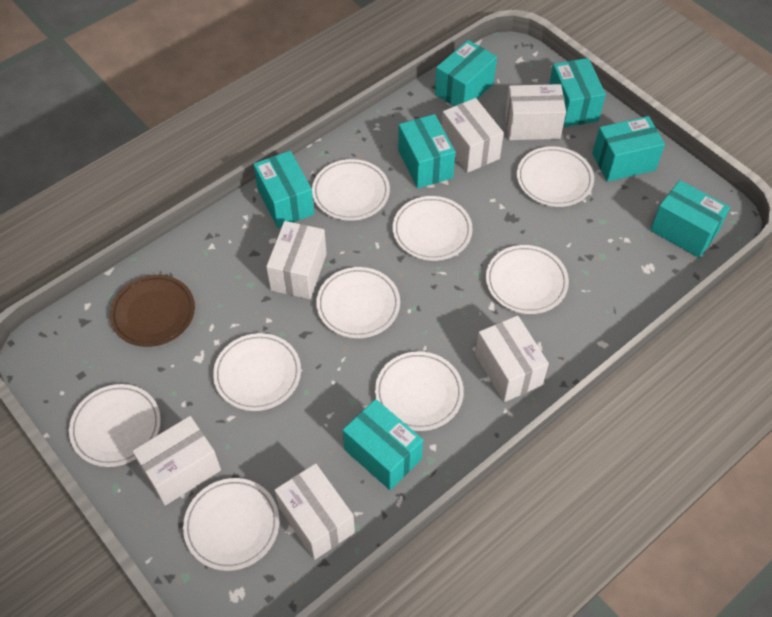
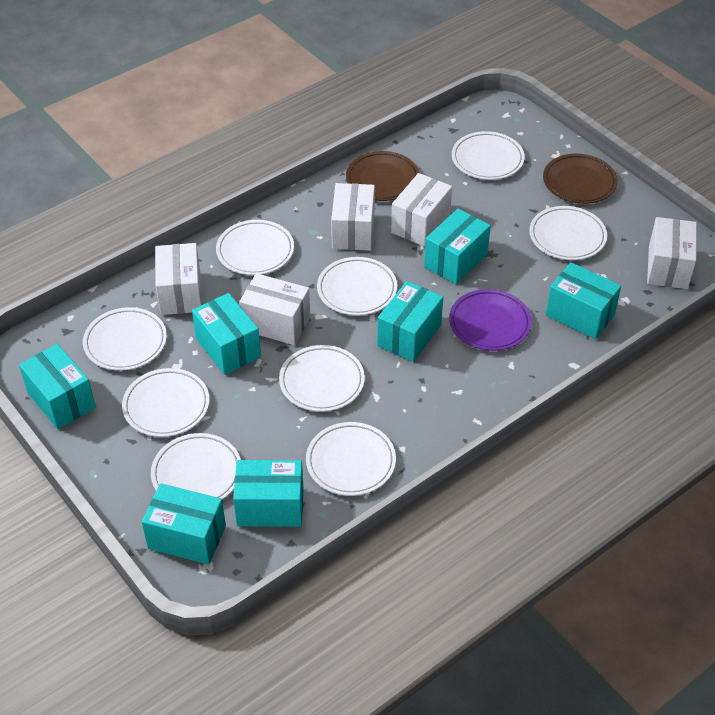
brown plate: [110,275,195,347] = 1 -> [346,151,419,201] [543,154,618,204] = 2
purple plate: none = 0 -> [449,289,532,351] = 1
white box: [132,416,221,506] [266,221,327,299] [275,463,355,560] [442,98,504,173] [475,315,549,402] [505,84,566,140] = 6 -> [155,243,202,315] [239,273,310,345] [331,183,375,251] [391,173,452,246] [647,217,697,289] = 5

